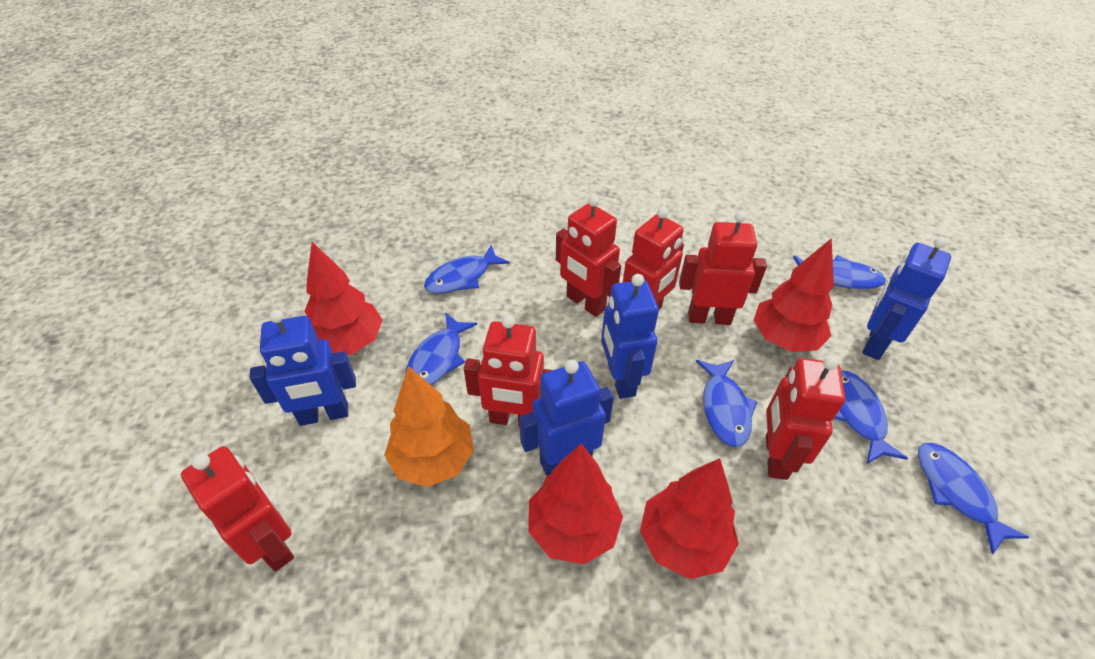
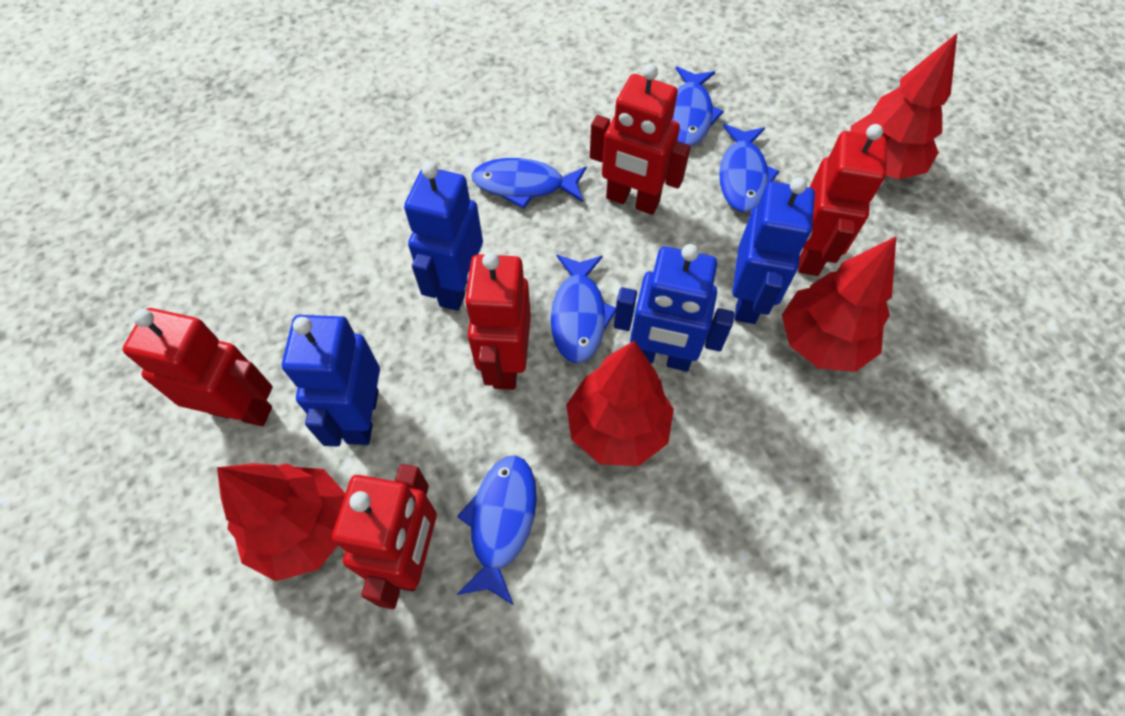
blue fish: [405,313,477,385] [424,245,510,294] [696,360,758,447] [793,255,886,289] [834,370,908,464] [918,443,1029,554] = 6 -> [457,456,537,605] [471,158,587,209] [551,255,616,363] [672,66,724,146] [719,124,779,212] = 5
orange tree: [384,366,474,487] = 1 -> none = 0
red robot: [181,446,294,572] [464,315,552,427] [556,195,621,317] [623,207,684,309] [679,211,767,325] [766,356,845,480] = 6 -> [122,308,273,426] [332,464,437,609] [464,253,531,390] [590,64,691,215] [798,124,887,276] = 5

